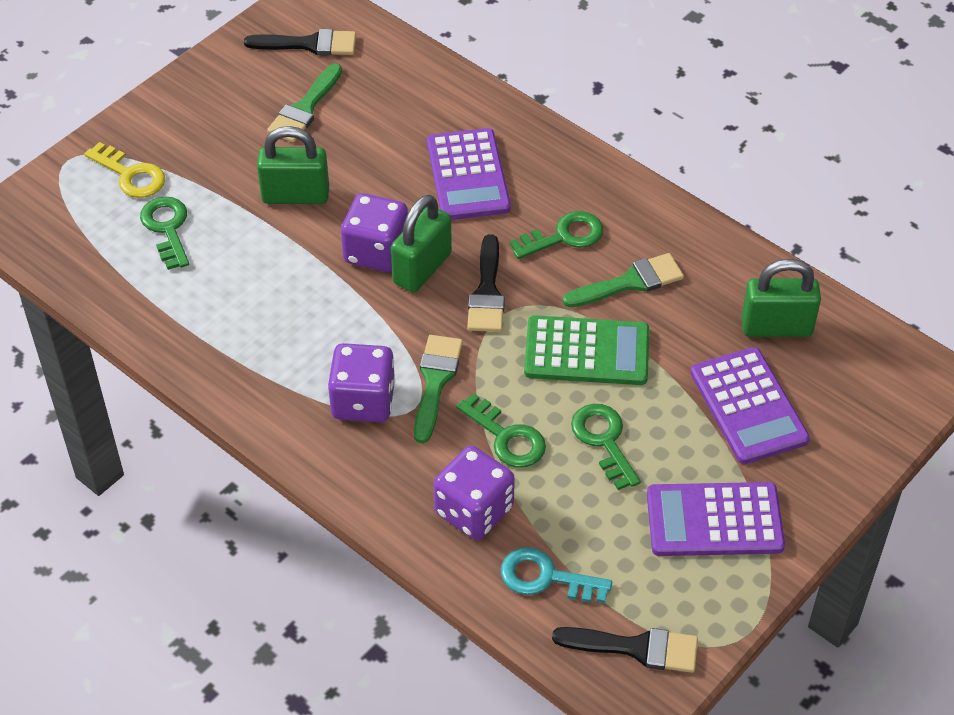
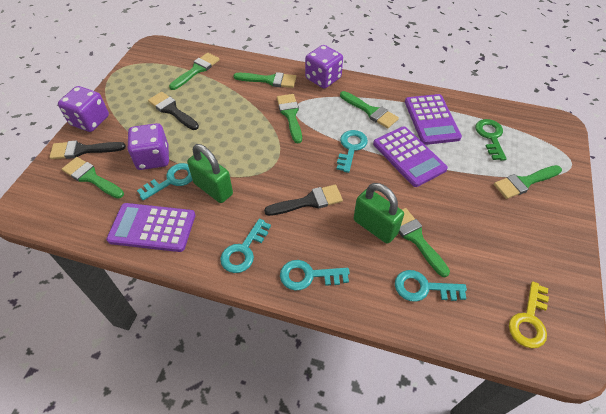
green brush: [267,63,342,142] [414,335,463,443] [563,253,684,307] = 3 -> [62,157,124,199] [169,53,220,90] [233,72,296,88] [277,94,302,144] [340,91,399,128] [399,208,450,277] [494,165,562,199] = 7
green calculator: [524,315,649,385] = 1 -> none = 0
green key: [140,197,189,270] [456,393,546,468] [510,211,603,259] [571,404,641,490] = 4 -> [475,119,506,161] = 1
green padlock: [257,126,329,204] [391,195,452,293] [741,259,821,337] = 3 -> [187,144,233,203] [354,183,404,244] = 2
turquoise key: [501,547,612,603] = 1 -> [137,163,192,201] [220,219,271,273] [280,260,350,291] [337,130,368,173] [395,270,467,302] = 5

